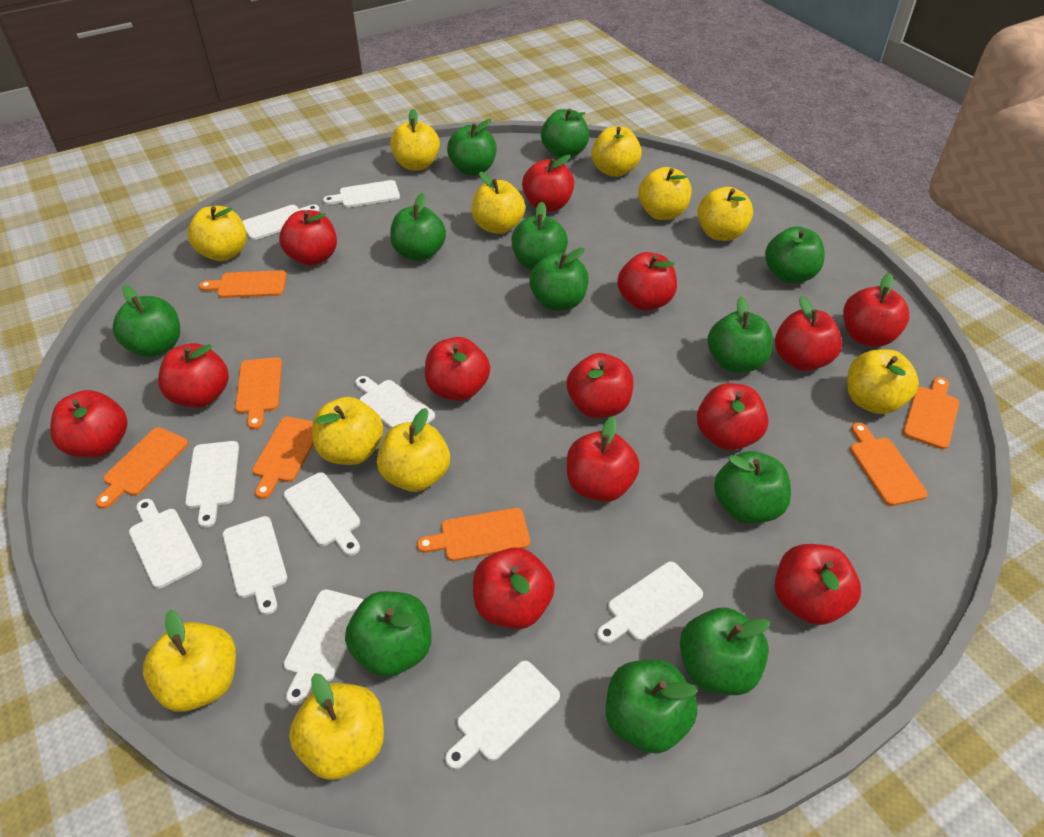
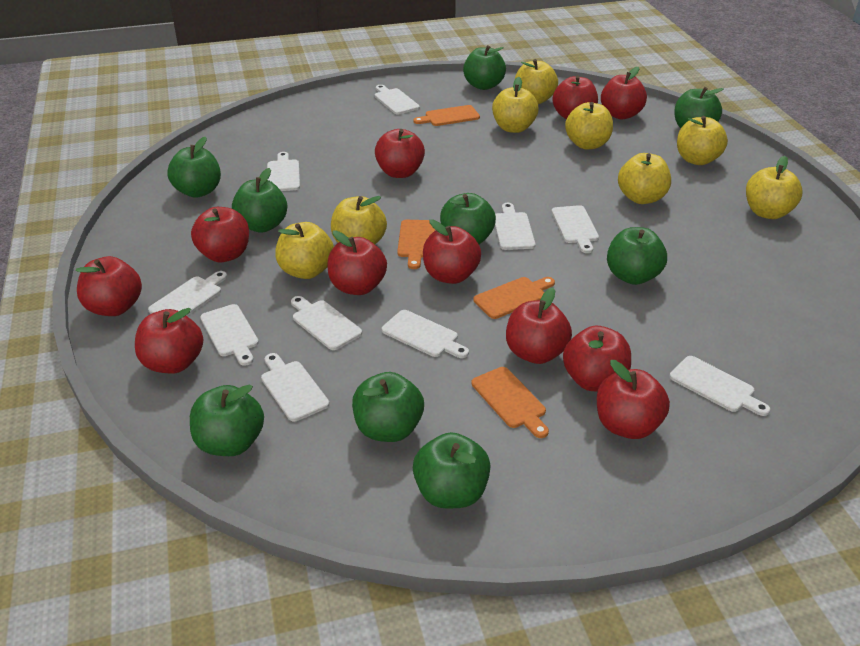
green apple: [112,285,180,357] [345,591,431,677] [390,193,446,261] [447,119,497,175] [511,202,568,270] [529,248,589,311] [541,108,589,158] [606,659,698,754] [680,608,771,695] [708,296,773,373] [714,451,791,524] [765,226,825,283] = 12 -> [167,137,221,198] [190,384,264,456] [232,168,287,233] [352,372,424,442] [413,432,491,508] [440,193,496,244] [463,45,506,90] [607,227,667,285] [674,87,724,128] = 9
orange cutting board: [96,427,188,509] [199,270,287,298] [235,357,282,430] [252,417,314,499] [417,508,530,561] [850,423,928,506] [903,377,959,449] = 7 -> [397,220,435,269] [413,105,480,126] [471,367,549,438] [473,277,555,319] = 4
red apple: [50,390,128,458] [158,343,229,408] [279,210,337,266] [425,337,490,401] [473,547,555,629] [522,155,574,212] [567,353,634,418] [567,416,640,502] [617,252,677,311] [697,383,769,450] [775,295,842,371] [775,544,861,625] [843,273,910,347] = 13 -> [76,256,142,316] [135,308,203,374] [191,207,249,262] [328,230,387,295] [375,129,425,178] [423,219,481,284] [506,288,572,364] [552,75,598,119] [563,326,631,391] [597,360,670,439] [601,67,647,119] = 11
yellow apple: [143,610,236,712] [188,206,247,261] [289,673,384,780] [312,397,383,465] [377,408,450,492] [390,109,440,170] [472,172,525,234] [591,126,642,177] [638,167,691,220] [698,187,753,241] [847,349,919,414] = 11 -> [275,222,334,279] [331,196,387,244] [492,77,539,133] [515,59,558,104] [565,102,613,149] [618,153,671,204] [677,116,728,165] [746,156,803,219] = 8

